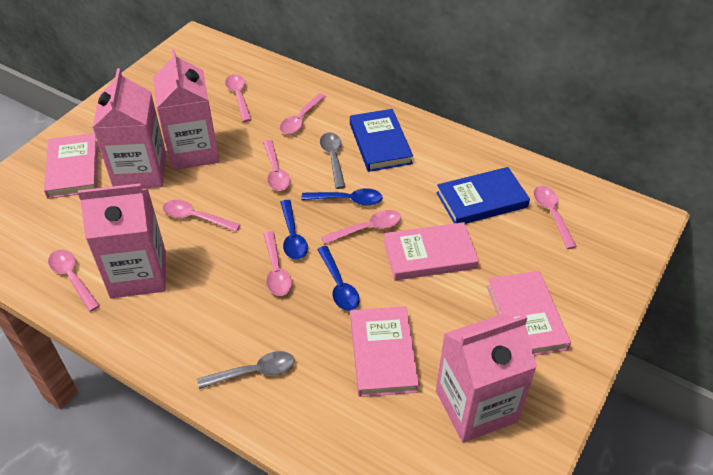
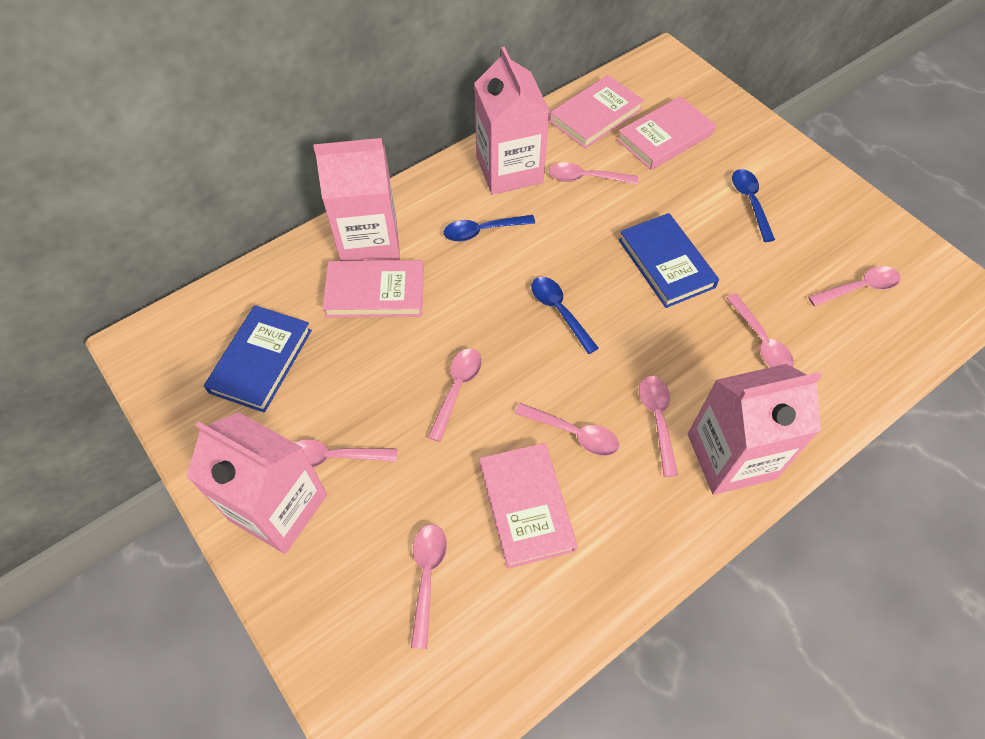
grey spoon: [197,351,295,389] [320,132,345,189] = 2 -> none = 0

